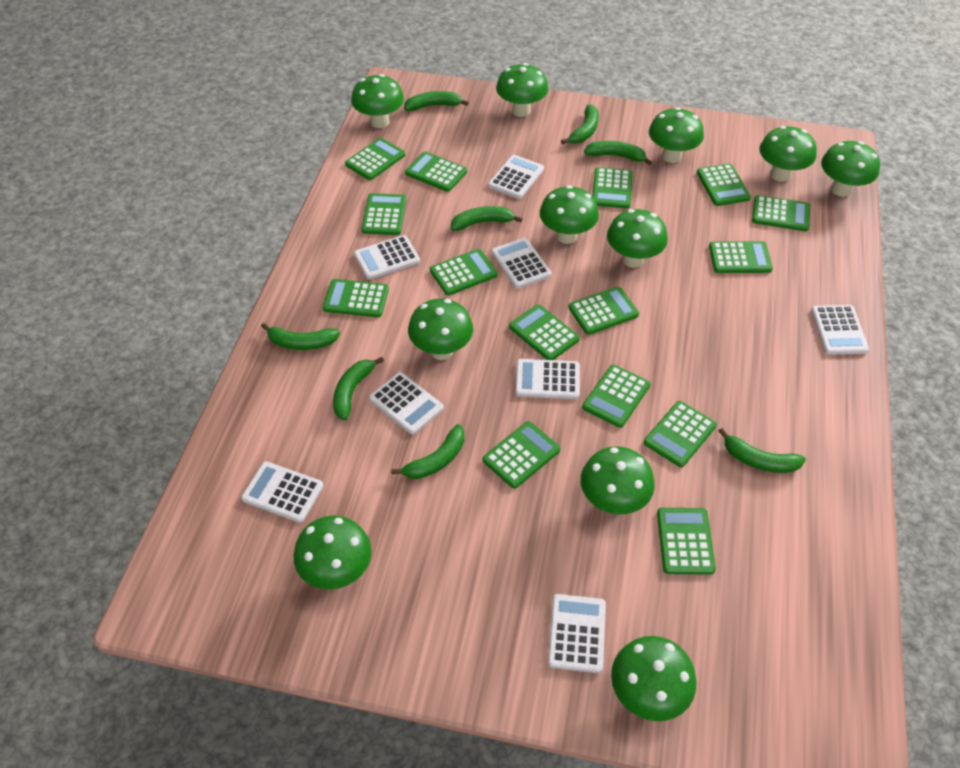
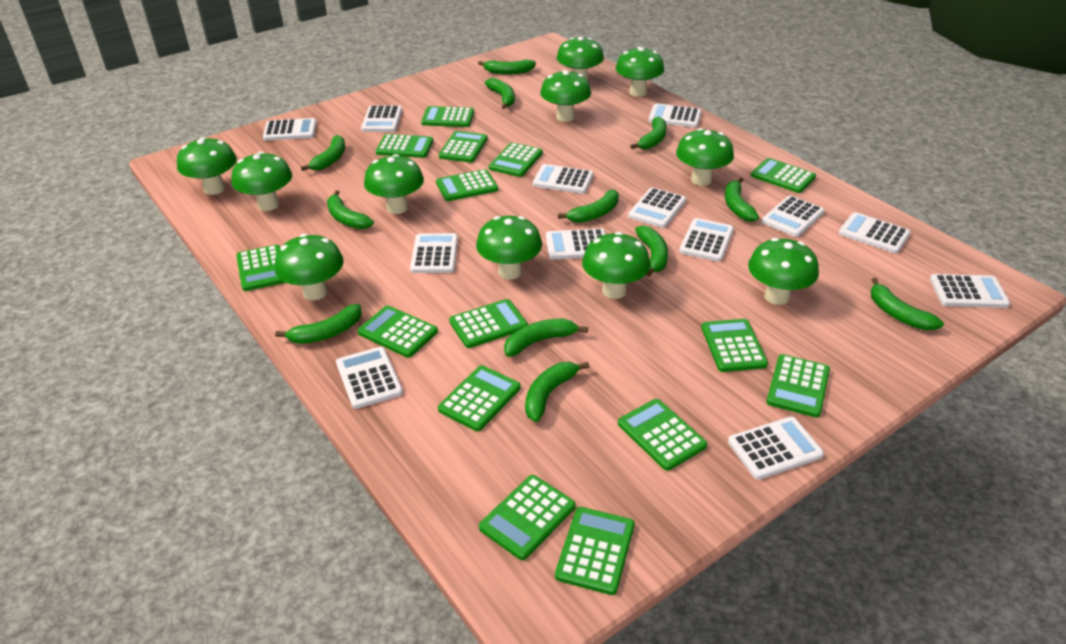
green banana: [261,323,340,350] [333,357,384,420] [391,424,464,479] [404,91,469,111] [451,206,522,231] [561,105,599,144] [584,141,652,165] [719,428,806,473] = 8 -> [275,304,362,344] [301,135,345,171] [327,190,374,229] [478,60,536,75] [485,78,515,109] [504,318,588,357] [525,362,590,422] [558,190,619,223] [630,117,667,149] [635,225,668,277] [725,177,759,222] [871,278,944,330] = 12
white calculator: [241,461,323,523] [354,235,420,280] [369,372,444,435] [488,155,544,199] [492,238,552,289] [515,359,580,399] [548,594,606,673] [811,305,869,355] = 8 -> [263,118,317,141] [336,347,403,409] [361,105,402,132] [410,233,458,273] [533,164,593,194] [546,228,606,260] [628,188,686,228] [649,103,701,127] [679,218,734,262] [728,417,824,480] [762,196,824,237] [839,212,911,253] [930,274,1010,308] = 13

